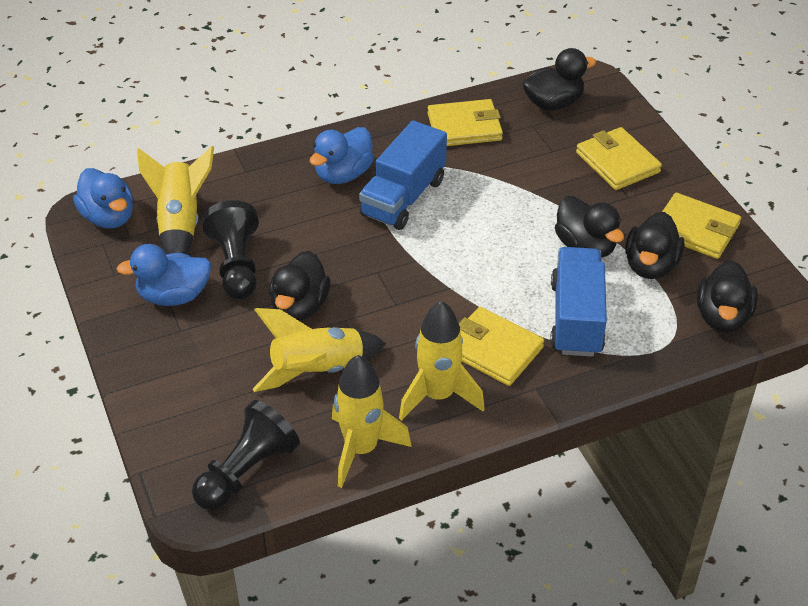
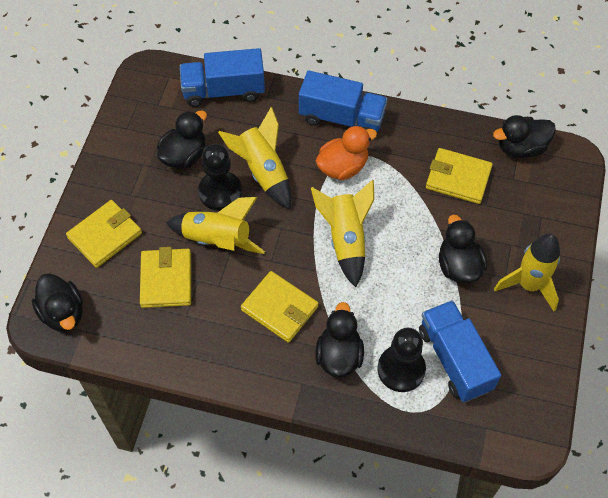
blue duck: [73,168,133,228] [117,244,211,306] [310,127,374,184] = 3 -> none = 0
blue truck: [359,120,447,230] [550,247,607,357] = 2 -> [180,48,265,107] [299,70,388,132] [419,300,501,402] = 3
orange duck: none = 0 -> [316,126,377,180] = 1

